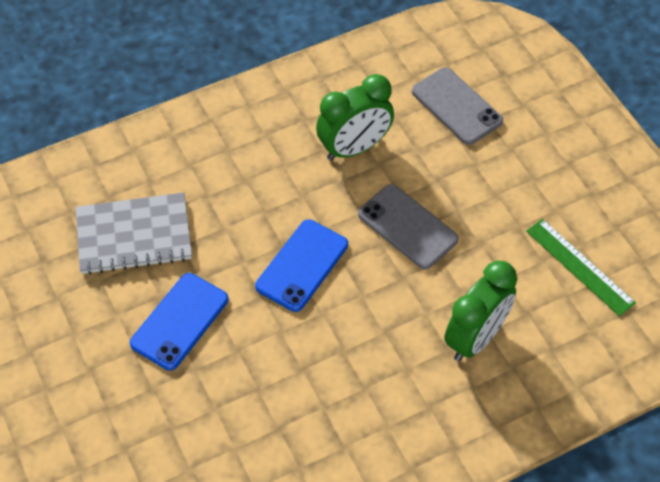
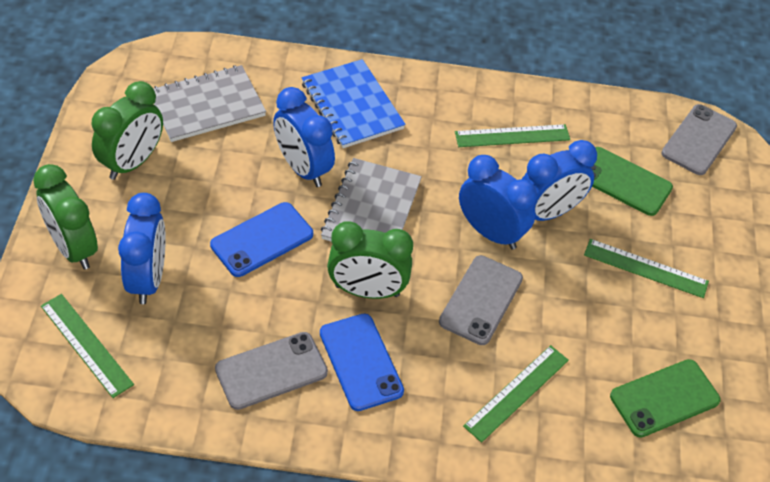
blue clock: none = 0 -> [118,193,166,304] [273,87,335,187] [459,155,537,250] [522,140,597,221] = 4
blue notebook: none = 0 -> [302,59,406,148] = 1
green clock: [316,74,394,161] [444,261,517,361] = 2 -> [33,164,98,270] [92,81,163,180] [327,221,413,299] = 3
green phone: none = 0 -> [591,147,673,216] [610,359,721,437] = 2
green ruler: [526,219,636,316] = 1 -> [41,294,134,398] [455,124,570,147] [463,345,569,443] [584,239,709,298] = 4
grey notebook: [76,192,192,275] = 1 -> [153,65,266,142] [321,158,422,241] = 2
grey phone: [358,184,459,269] [412,67,503,145] = 2 -> [215,332,328,410] [439,255,523,345] [661,104,737,175] = 3

